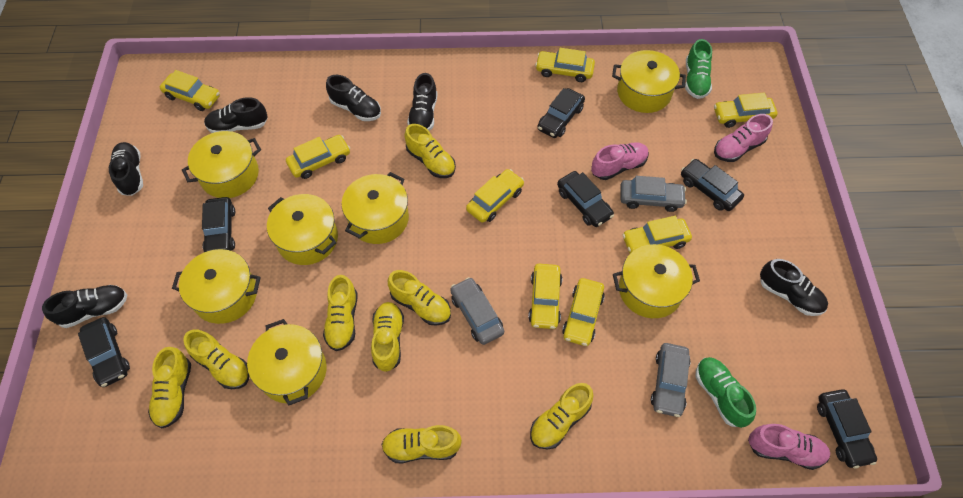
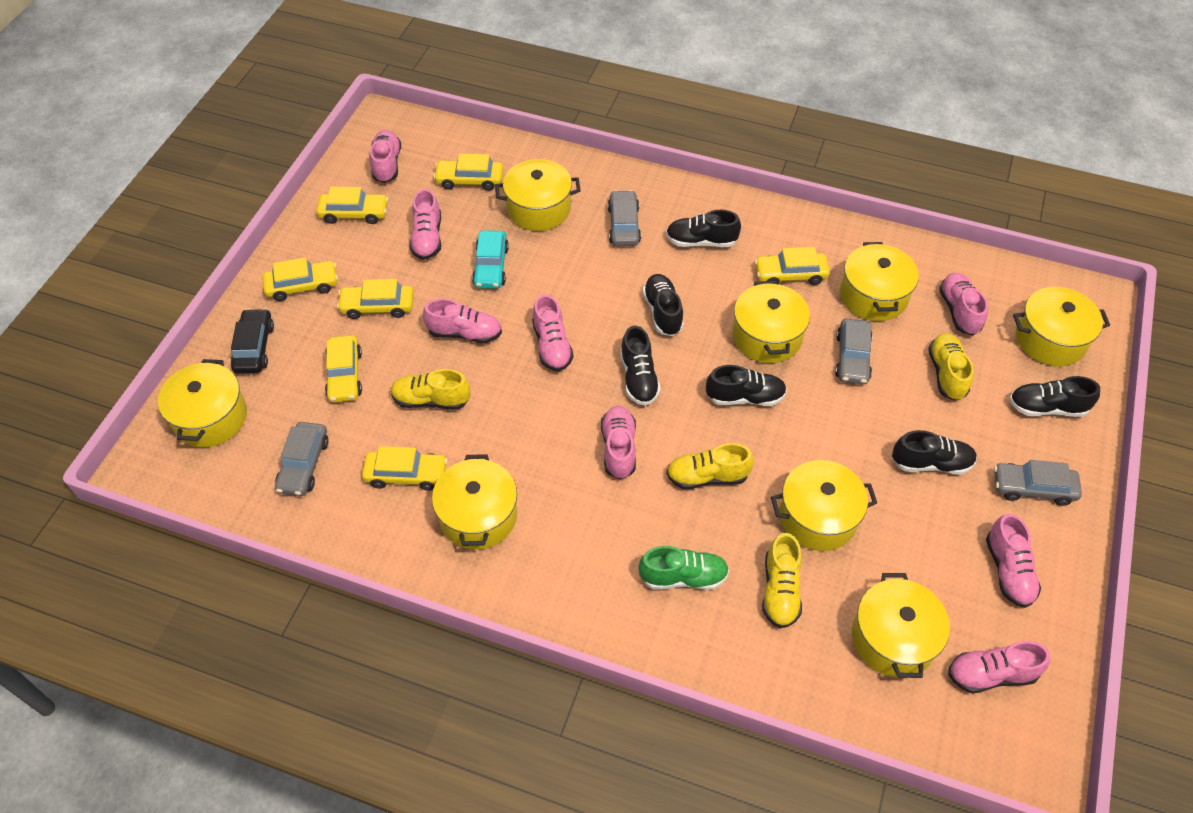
black car: [78,317,130,387] [202,197,235,252] [537,88,585,138] [557,171,614,227] [681,159,744,211] [817,389,877,468] = 6 -> [231,308,274,373] = 1
green shoe: [685,39,712,99] [696,357,756,428] = 2 -> [639,546,729,590] = 1
grey car: [450,277,504,345] [620,176,687,212] [651,343,691,417] = 3 -> [275,422,329,496] [608,190,641,246] [835,319,872,385] [994,460,1082,506] = 4
pink shoe: [591,142,649,180] [714,114,773,162] [748,424,830,470] = 3 -> [370,130,401,183] [409,189,441,260] [423,299,502,344] [532,294,573,371] [601,406,636,479] [939,273,988,335] [948,641,1050,693] [986,514,1041,608] = 8
turquoise car: none = 0 -> [472,230,509,289] = 1
yellow car: [160,70,220,111] [286,135,350,179] [466,169,524,223] [528,264,562,329] [535,48,595,82] [562,278,605,346] [622,216,692,253] [714,93,777,128] = 8 -> [262,257,338,301] [316,187,388,224] [325,335,362,402] [337,279,414,319] [362,446,447,491] [433,154,503,191] [755,247,830,285] = 7
yellow pot: [172,249,261,324] [182,131,261,198] [247,319,327,406] [267,194,338,265] [342,172,409,244] [612,50,686,113] [613,244,700,318] = 7 -> [158,359,247,447] [432,454,517,550] [495,159,581,231] [732,281,810,363] [771,460,877,551] [840,242,919,321] [852,573,950,678] [1013,287,1110,366] = 8
yellow shoe: [148,347,191,429] [183,329,249,389] [323,275,358,351] [371,302,404,372] [381,425,462,463] [388,270,451,326] [405,124,456,178] [530,383,593,450] = 8 -> [390,369,470,410] [666,443,754,489] [762,533,802,628] [928,333,974,401] = 4

